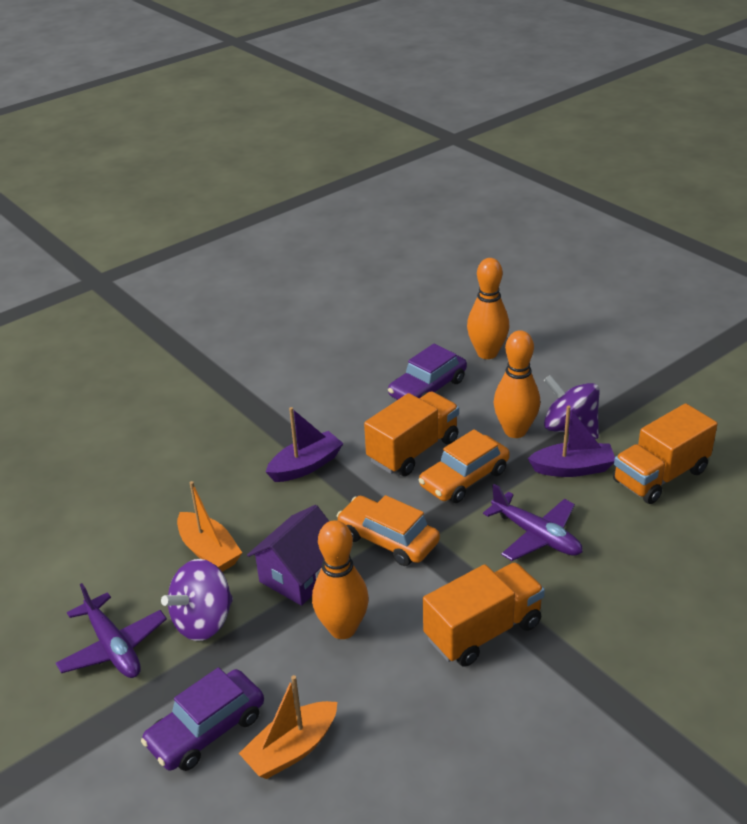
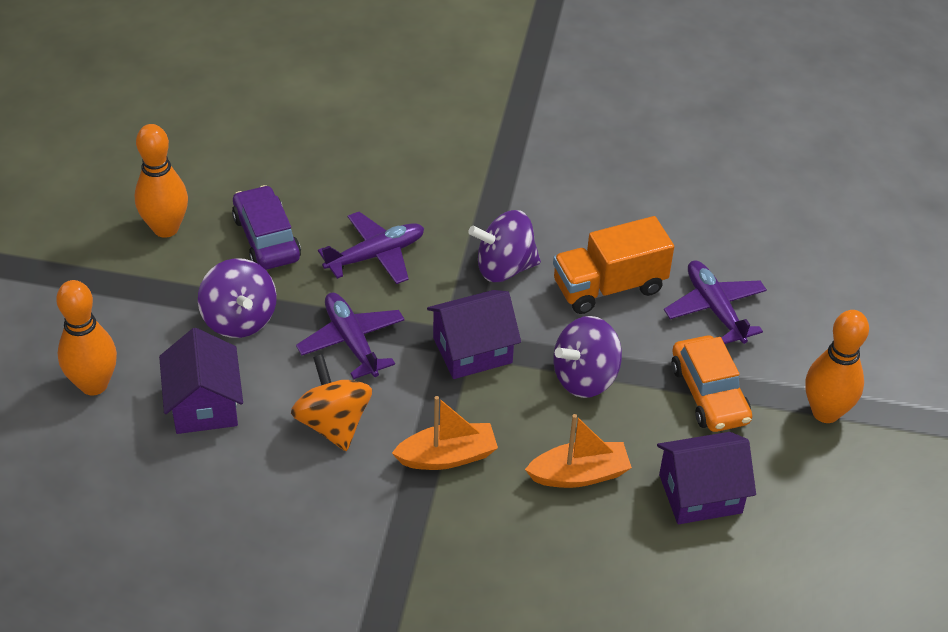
orange car: [337,495,440,566] [418,429,510,503] = 2 -> [671,336,752,432] = 1
orange spinning top: none = 0 -> [291,354,372,451] = 1
orange truck: [364,391,459,476] [423,562,545,667] [613,403,718,504] = 3 -> [553,216,674,314] = 1
purple boat: [266,407,343,482] [528,406,615,477] = 2 -> none = 0
purple car: [141,667,264,771] [388,344,467,400] = 2 -> [232,185,301,270] = 1
purple house: [247,505,329,606] = 1 -> [159,328,243,434] [427,290,521,379] [657,432,756,524] = 3
purple plane: [56,583,167,678] [483,484,583,561] = 2 -> [296,293,405,379] [318,212,424,284] [664,260,767,344] = 3
purple spinning top: [161,559,233,641] [544,375,599,439] = 2 -> [198,258,277,338] [468,210,541,282] [553,316,622,398] = 3

